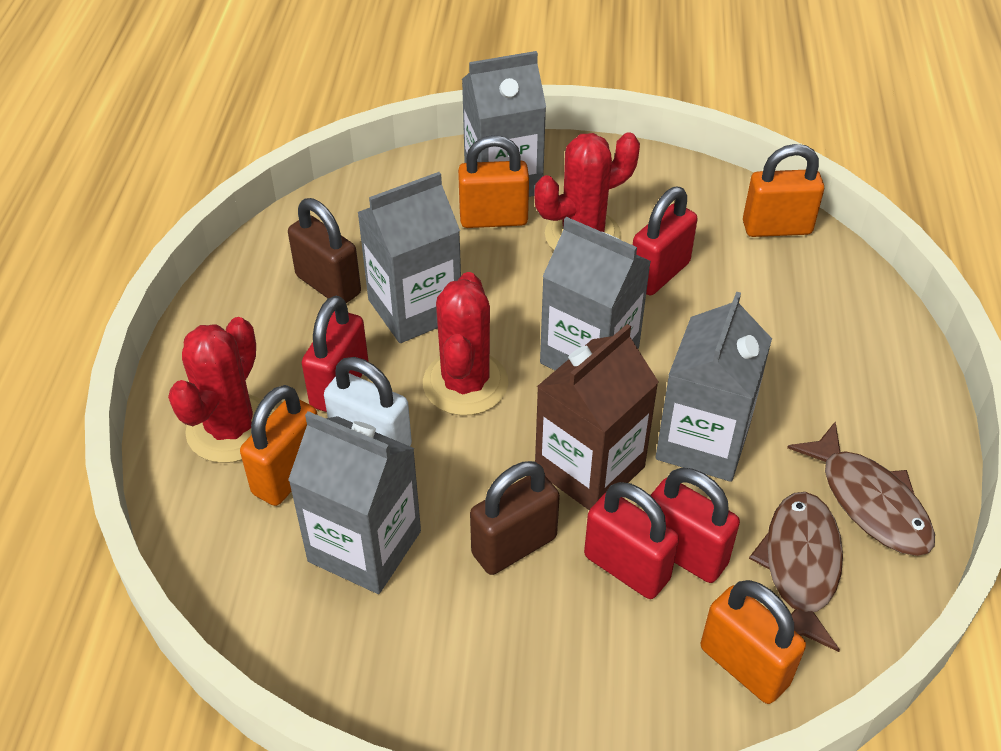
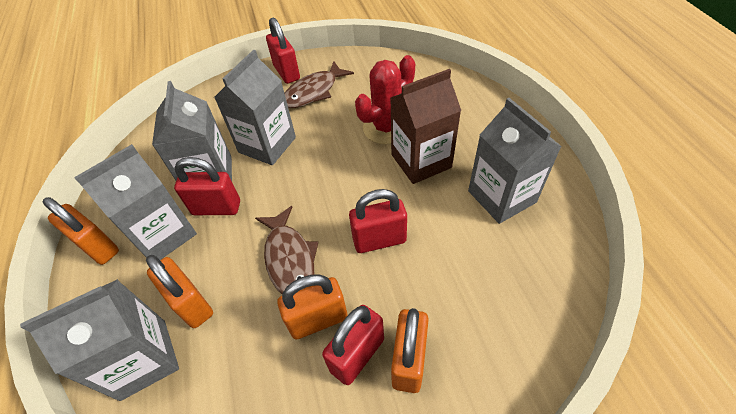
brown padlock: [288,198,361,303] [470,461,560,575] = 2 -> none = 0
red cactus: [168,317,273,463] [423,272,508,416] [534,132,640,250] = 3 -> [355,55,415,145] = 1
white padlock: [324,357,412,446] = 1 -> none = 0

